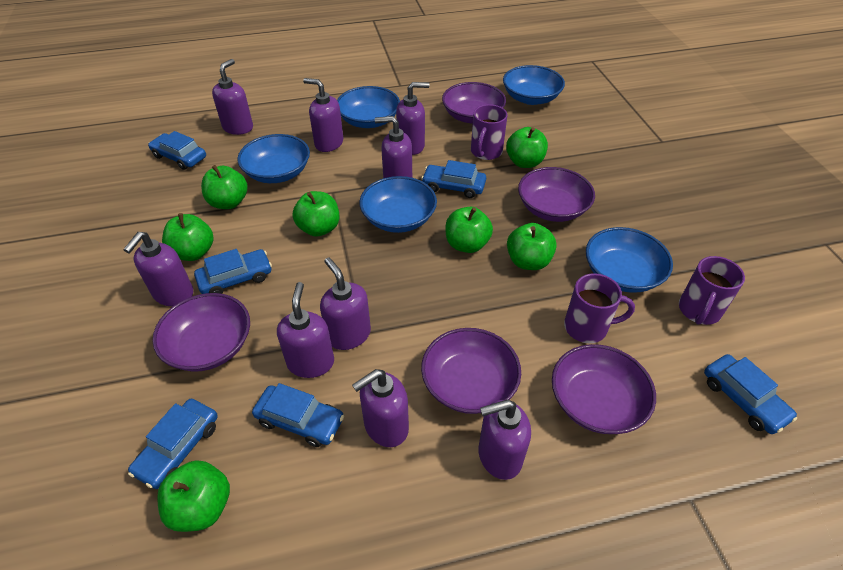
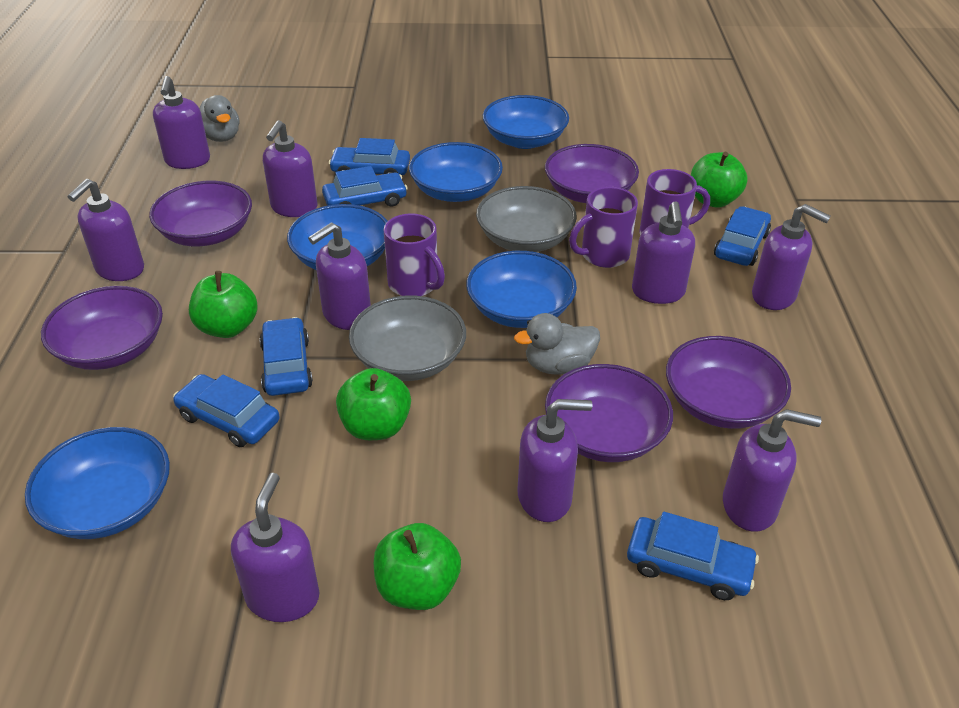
green apple: [157,460,230,532] [162,213,214,261] [201,165,248,209] [292,191,339,237] [445,207,493,253] [506,127,548,168] [507,223,557,270] = 7 -> [189,271,258,338] [336,368,411,440] [374,523,461,610] [691,152,748,208] = 4
grey bowl: none = 0 -> [349,296,466,381] [476,186,577,252] = 2
grey duck: none = 0 -> [199,95,240,142] [514,313,600,375] = 2

